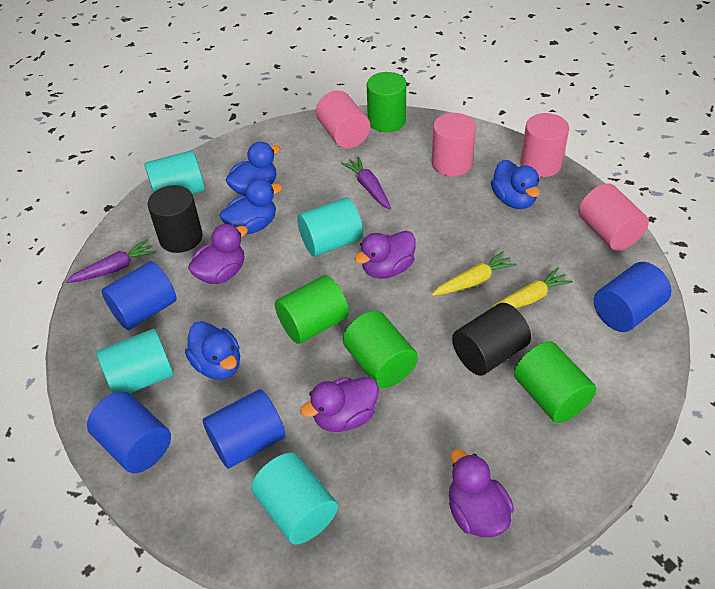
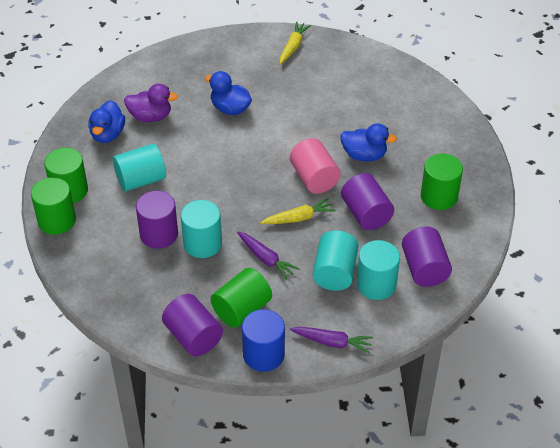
black cylinder: [147,185,203,253] [452,303,531,376] = 2 -> none = 0
blue cylinder: [87,391,171,473] [102,261,177,330] [203,389,285,469] [594,262,671,332] = 4 -> [242,309,285,372] = 1
blue duck: [185,321,240,380] [220,179,282,234] [225,142,281,196] [491,160,540,209] = 4 -> [88,100,125,143] [205,71,252,115] [340,123,397,162] = 3
pink cylinder: [316,90,370,149] [432,113,476,176] [520,113,569,177] [579,183,649,251] = 4 -> [290,138,341,194] = 1
purple cylinder: none = 0 -> [136,191,178,249] [162,294,223,356] [341,173,394,230] [402,227,452,287] = 4
purple duck: [188,224,248,284] [301,377,379,432] [355,231,416,279] [449,449,514,537] = 4 -> [124,84,178,122] = 1

